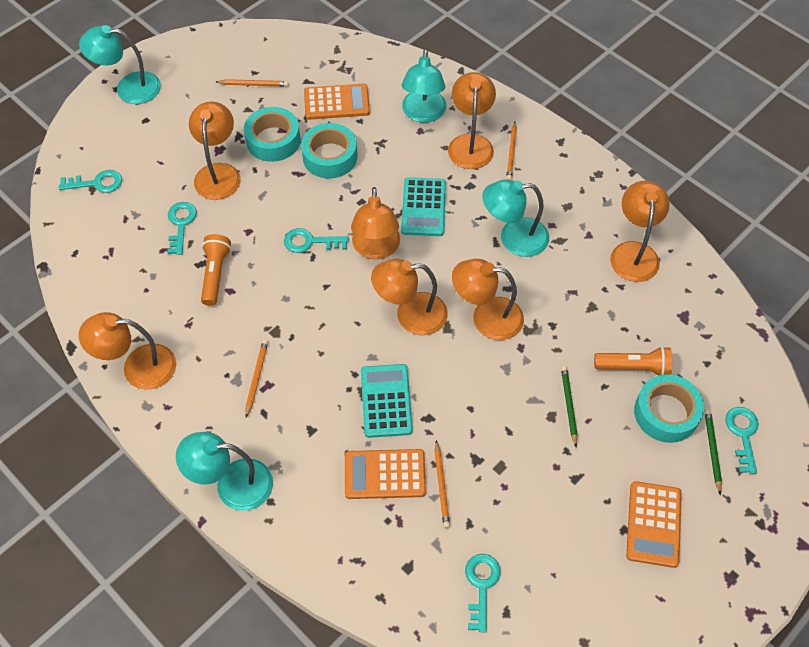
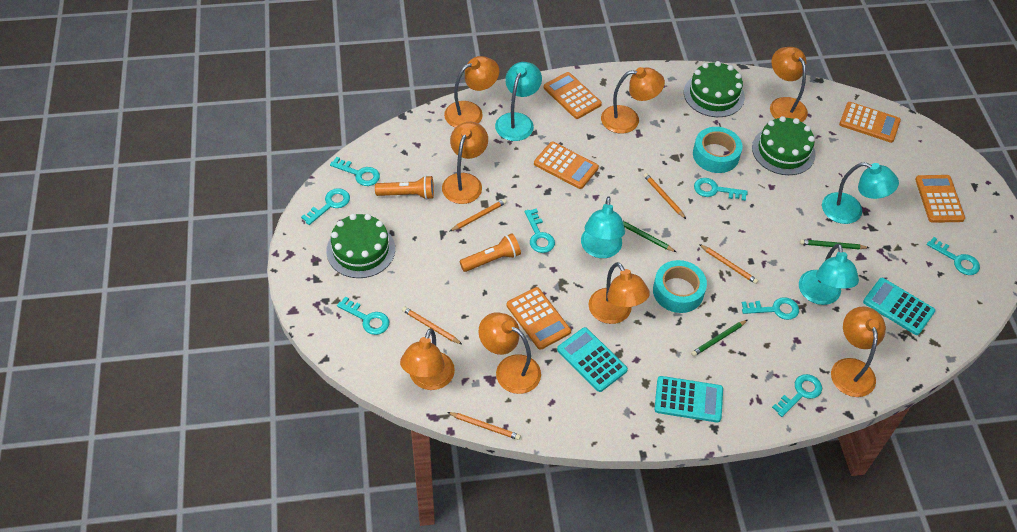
green cake: none = 0 -> [326,214,395,278] [684,61,745,117] [752,116,816,175] = 3
green pencil: [561,366,578,447] [705,409,722,495] = 2 -> [622,220,676,252] [691,320,747,357] [800,239,869,250] = 3
orange calculator: [304,84,370,120] [345,449,426,499] [626,481,682,568] = 3 -> [507,287,571,350] [534,142,599,189] [543,72,602,119] [839,102,901,143] [915,175,965,223] = 5
orange lamp: [79,312,176,390] [189,101,241,200] [351,187,400,259] [371,259,448,335] [448,72,496,169] [452,259,524,340] [610,180,670,282] = 7 -> [400,329,455,390] [442,122,488,204] [444,56,499,128] [478,312,541,394] [589,262,650,324] [601,67,665,134] [770,47,808,122] [831,306,886,397] = 8
orange pencil: [216,79,289,87] [245,339,268,417] [435,440,450,528] [506,122,517,180] = 4 -> [402,306,463,345] [447,412,521,440] [450,199,507,231] [643,173,686,219] [699,244,758,284] = 5
turquoise calculator: [361,364,413,438] [401,177,446,236] = 2 -> [557,327,628,392] [654,376,723,423] [863,278,935,335] = 3
turquoise key: [59,170,122,193] [167,202,197,255] [284,228,349,253] [465,554,501,632] [725,407,759,474] = 5 -> [301,188,350,225] [330,157,380,186] [337,297,389,335] [525,208,555,253] [694,178,748,201] [742,297,799,320] [772,374,822,417] [927,237,980,275] = 8
turquoise tape: [244,107,301,162] [301,123,357,179] [634,374,704,443] = 3 -> [653,260,707,313] [693,127,743,173] = 2

